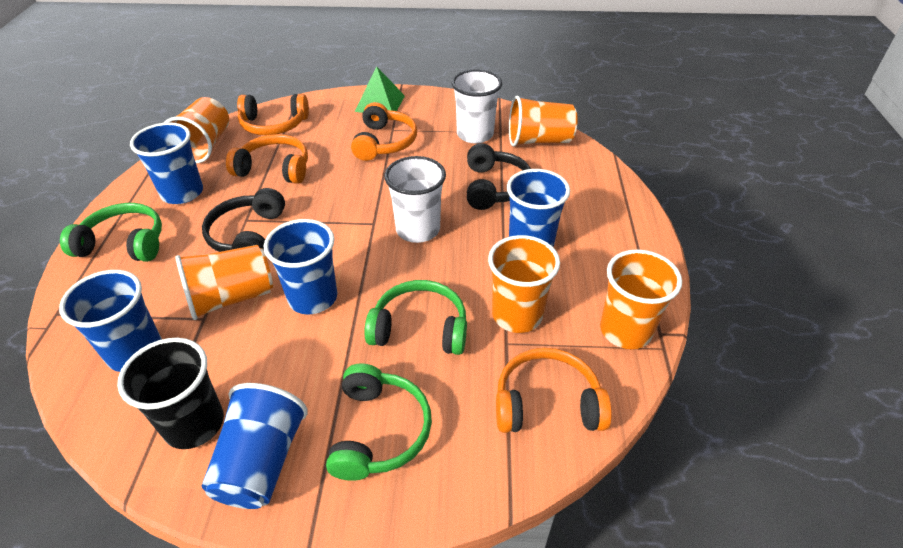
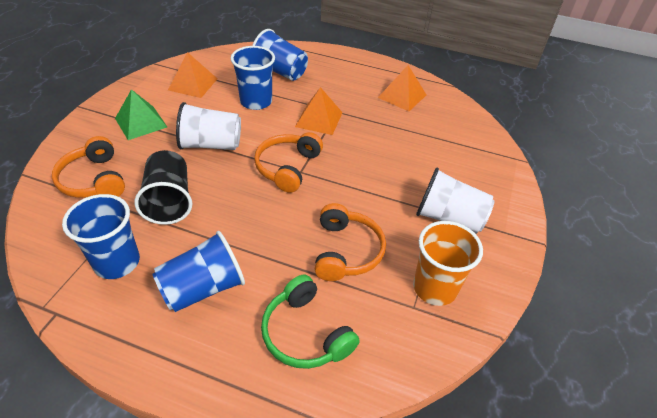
black headphones: [202,188,285,252] [467,143,531,210] = 2 -> none = 0
blue cup: [59,270,162,372] [130,122,203,204] [202,383,308,509] [264,219,337,314] [507,169,570,247] = 5 -> [62,194,140,279] [152,231,245,312] [231,46,275,110] [252,29,308,81] = 4
green headphones: [60,203,162,262] [326,363,432,481] [364,280,467,355] = 3 -> [261,275,360,369] = 1
orange cup: [164,97,229,164] [175,245,273,320] [488,235,560,333] [509,96,578,147] [600,249,682,349] = 5 -> [413,221,483,306] = 1
orange headphones: [226,134,308,184] [237,94,309,135] [351,102,417,161] [496,348,612,433] = 4 -> [52,136,125,198] [254,132,323,193] [315,203,386,281] = 3
orange pyramid: none = 0 -> [168,52,218,98] [295,87,343,135] [378,65,426,111] = 3

